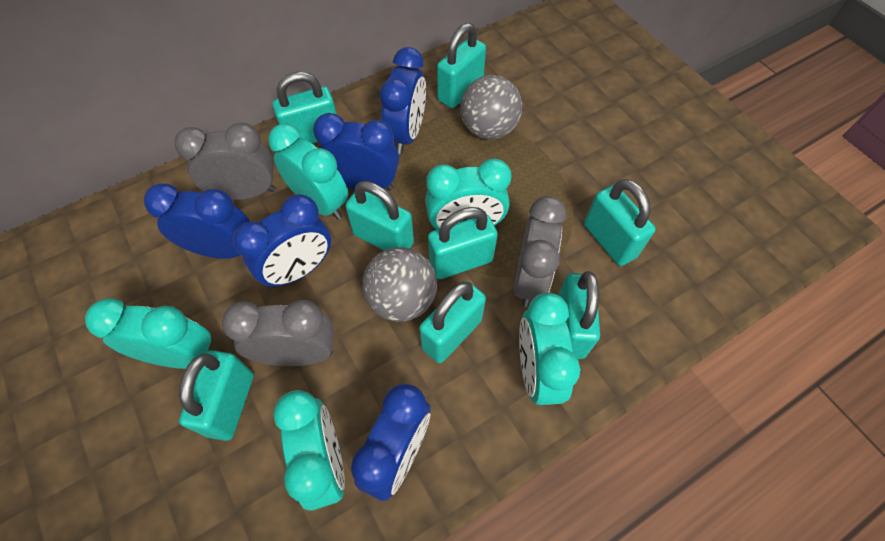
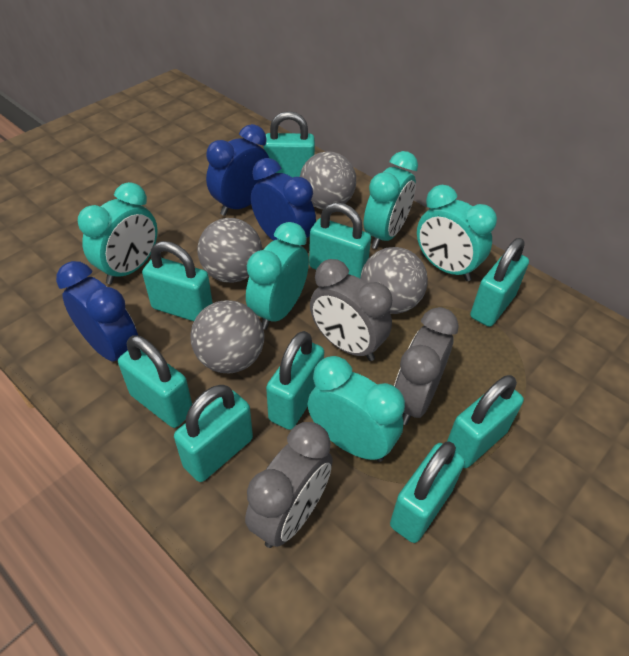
blue clock: [144,183,250,259] [233,194,331,288] [313,113,399,191] [351,384,431,501] [380,47,426,154] = 5 -> [56,261,138,362] [206,124,269,216] [251,158,316,247] = 3
grey ball: [363,247,437,322] [461,75,522,139] = 2 -> [190,300,264,373] [197,218,262,283] [300,151,356,210] [360,247,428,314] = 4
turquoise padlock: [179,350,254,441] [272,72,337,144] [345,181,414,251] [419,281,486,363] [428,207,498,279] [437,23,486,108] [558,271,600,359] [584,179,655,266] = 8 -> [118,335,192,428] [142,241,213,321] [174,385,253,482] [263,111,315,178] [266,331,324,430] [309,202,371,278] [390,442,465,543] [447,375,524,468] [470,238,529,327] = 9

